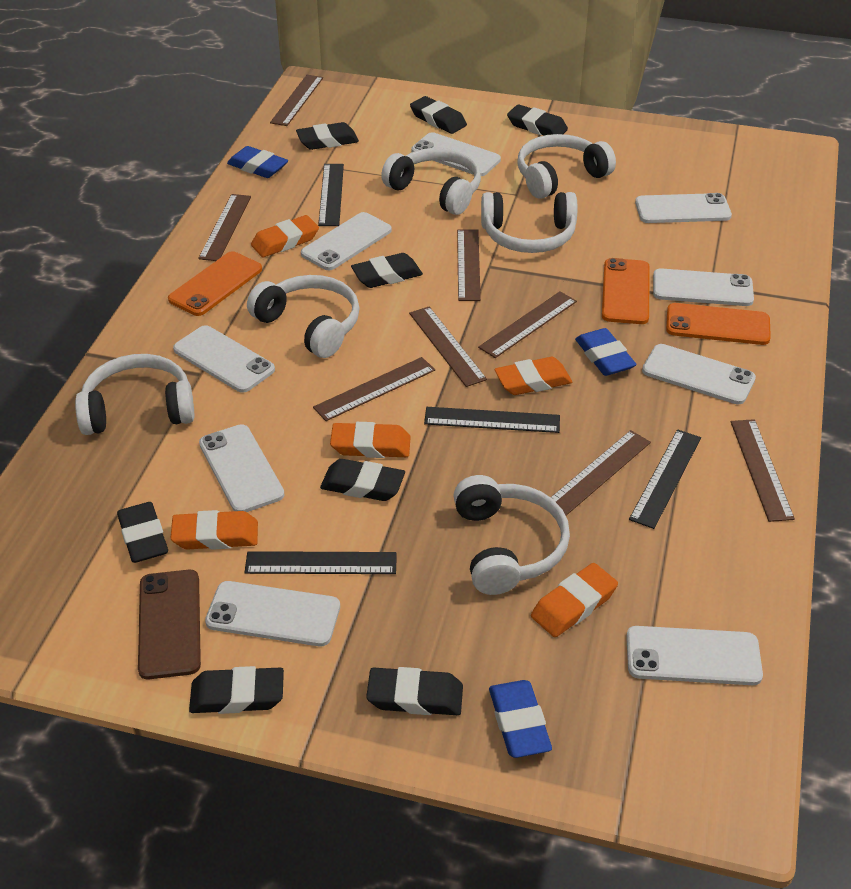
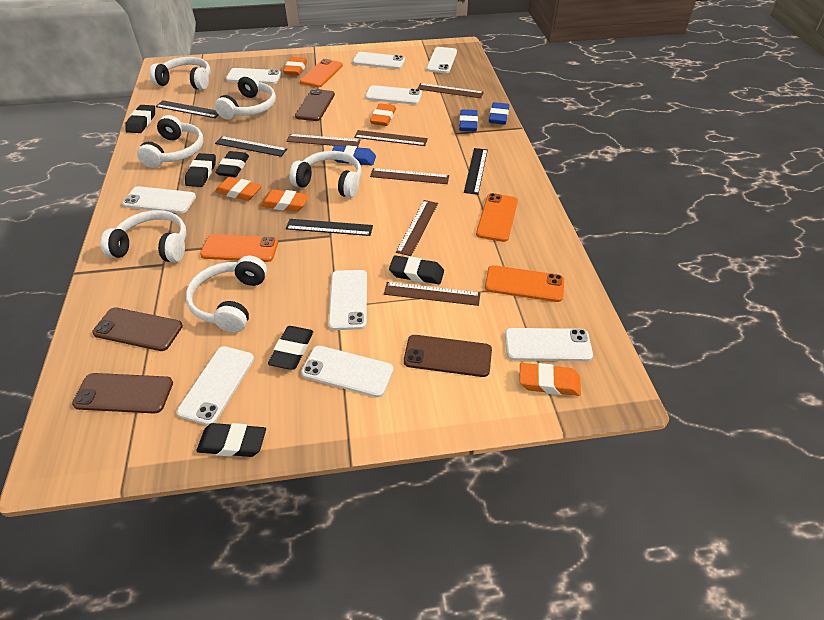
black eraser: [117,502,168,563] [189,666,284,714] [296,122,359,150] [320,459,405,501] [351,253,423,288] [366,667,463,715] [410,96,467,134] [507,104,568,135] = 8 -> [125,105,155,133] [185,153,216,187] [197,423,266,457] [215,151,249,177] [268,326,313,370] [389,255,444,284] = 6
brown phone: [138,570,201,679] = 1 -> [72,373,173,414] [92,307,183,351] [295,89,335,121] [404,335,492,377] = 4
brown ruler: [198,194,251,261] [270,75,323,126] [313,357,435,421] [409,307,487,387] [457,229,481,301] [478,292,577,358] [551,430,651,516] [731,419,795,522] = 8 -> [286,134,361,147] [354,130,428,146] [370,168,449,184] [384,282,480,306] [396,200,438,256] [417,83,484,98] = 6
orange phone: [168,251,262,316] [602,258,650,324] [666,303,771,345] = 3 -> [200,234,278,262] [300,59,343,87] [476,193,518,242] [485,265,564,302] = 4

